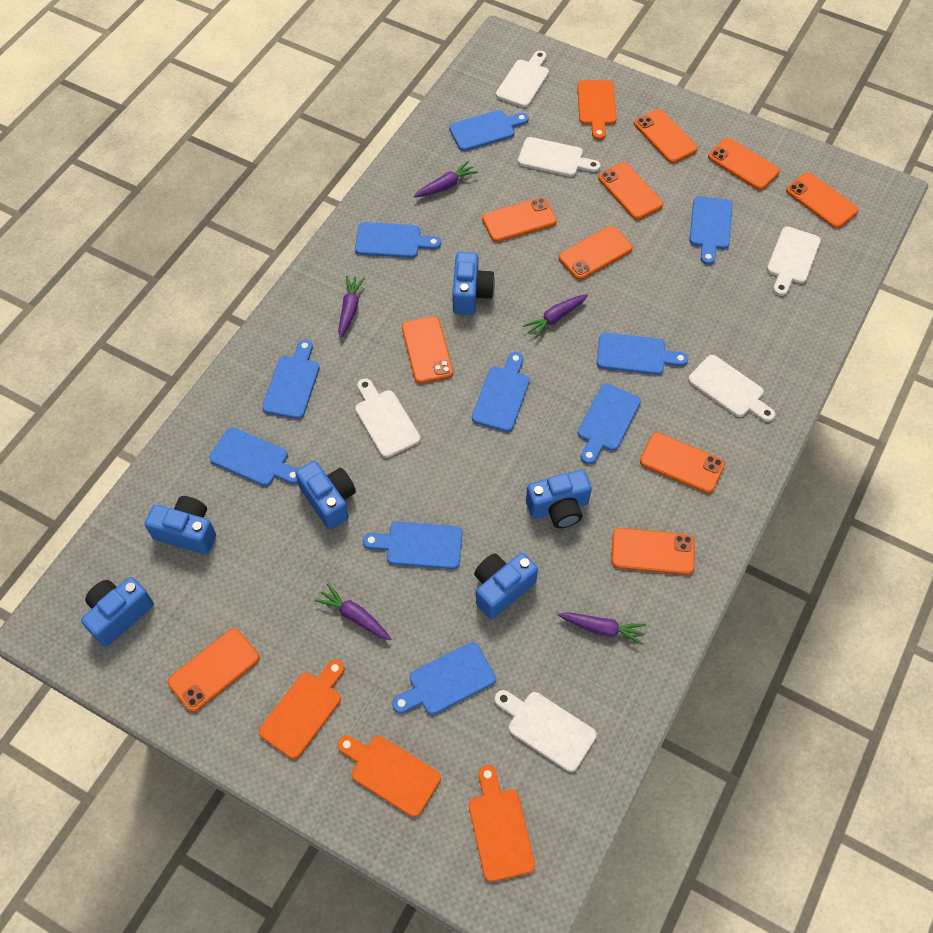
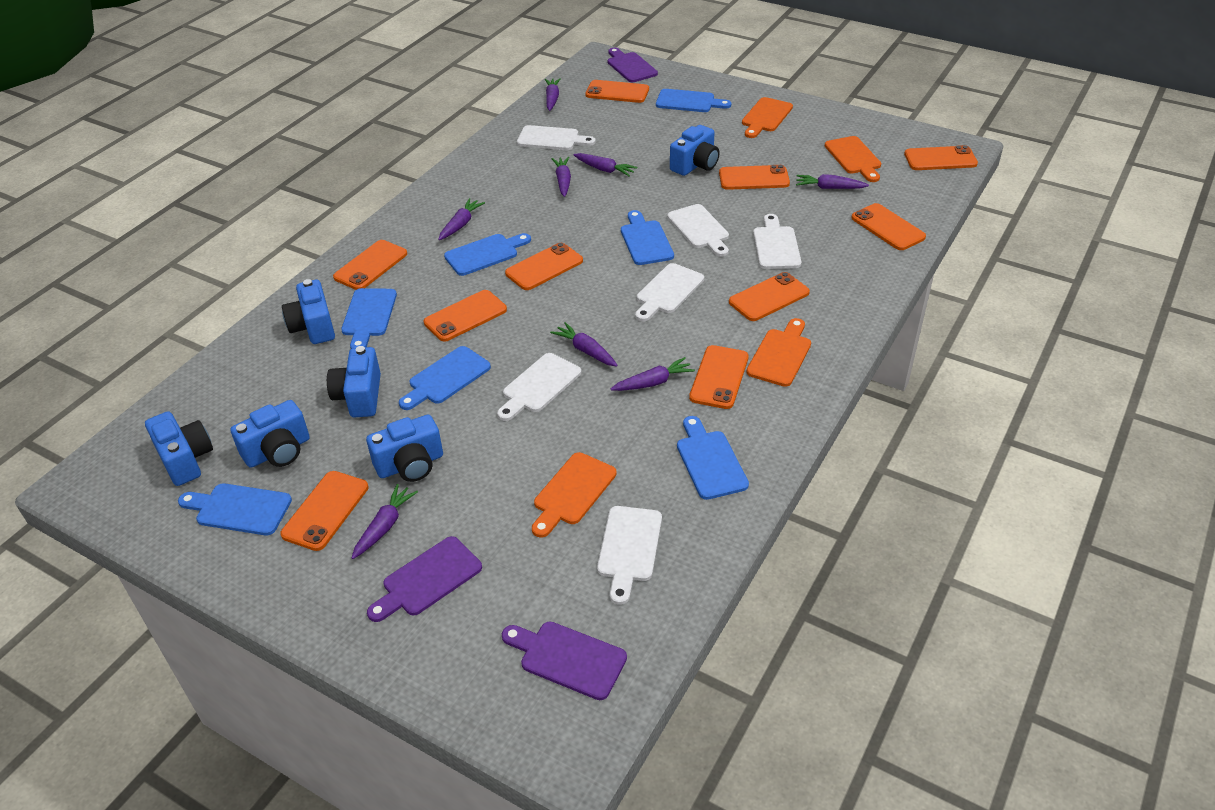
blue cutting board: [209,427,298,486] [262,339,320,419] [355,222,441,258] [363,522,463,569] [392,642,496,715] [449,110,529,151] [472,352,530,432] [578,384,641,464] [597,333,688,375] [690,196,732,265] = 10 -> [178,483,292,535] [341,288,397,349] [399,346,491,410] [444,233,531,276] [621,210,674,265] [656,89,731,112] [677,416,749,500] = 7
purple carrot: [315,584,391,640] [338,276,365,338] [414,161,478,197] [523,294,588,339] [558,612,646,645] = 5 -> [352,484,418,559] [438,198,485,240] [545,78,561,111] [550,322,618,367] [552,157,571,197] [573,153,637,177] [611,357,695,391] [796,174,869,189] = 8
purple cutting board: none = 0 -> [367,536,482,622] [502,622,627,700] [608,48,658,82] = 3

